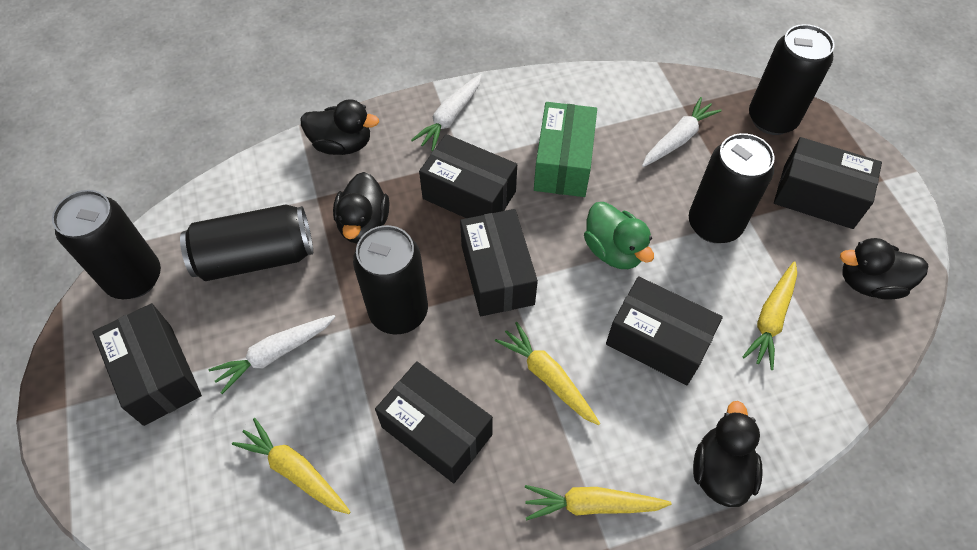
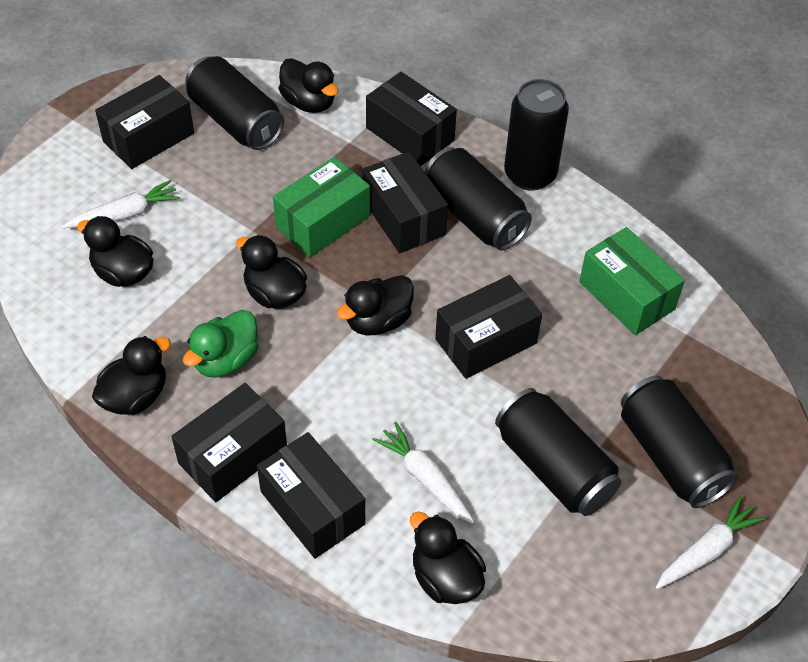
black duck: [301,99,379,155] [333,172,389,244] [693,401,763,507] [840,238,928,300] = 4 -> [77,216,154,287] [92,336,171,415] [236,235,307,309] [279,58,338,113] [337,275,414,335] [410,512,486,604] = 6
green box: [534,102,597,197] = 1 -> [273,157,370,257] [579,227,685,335] = 2
yellow carrot: [232,418,350,514] [495,322,600,425] [525,485,672,521] [742,261,797,370] = 4 -> none = 0

